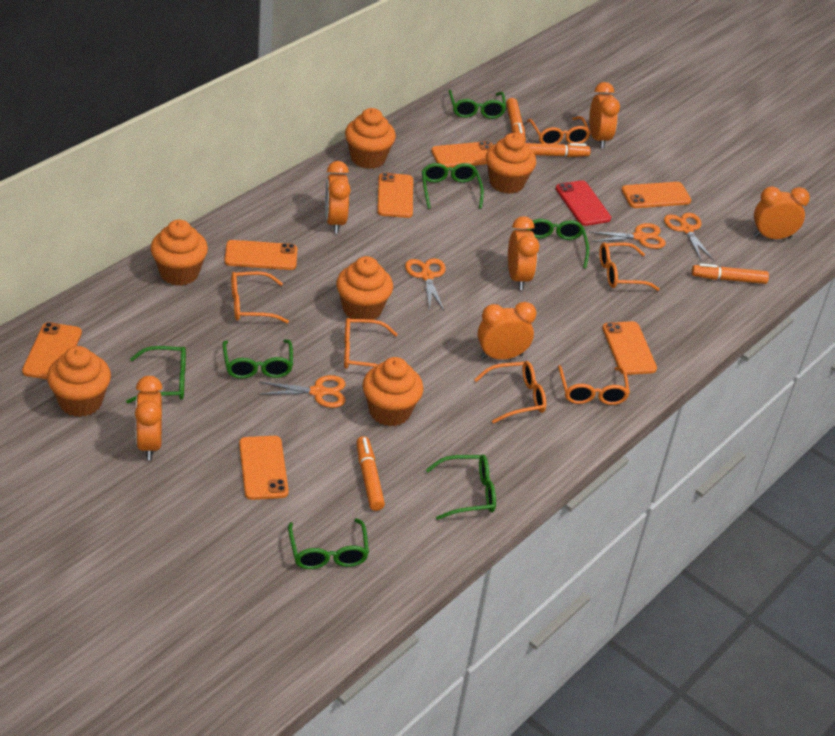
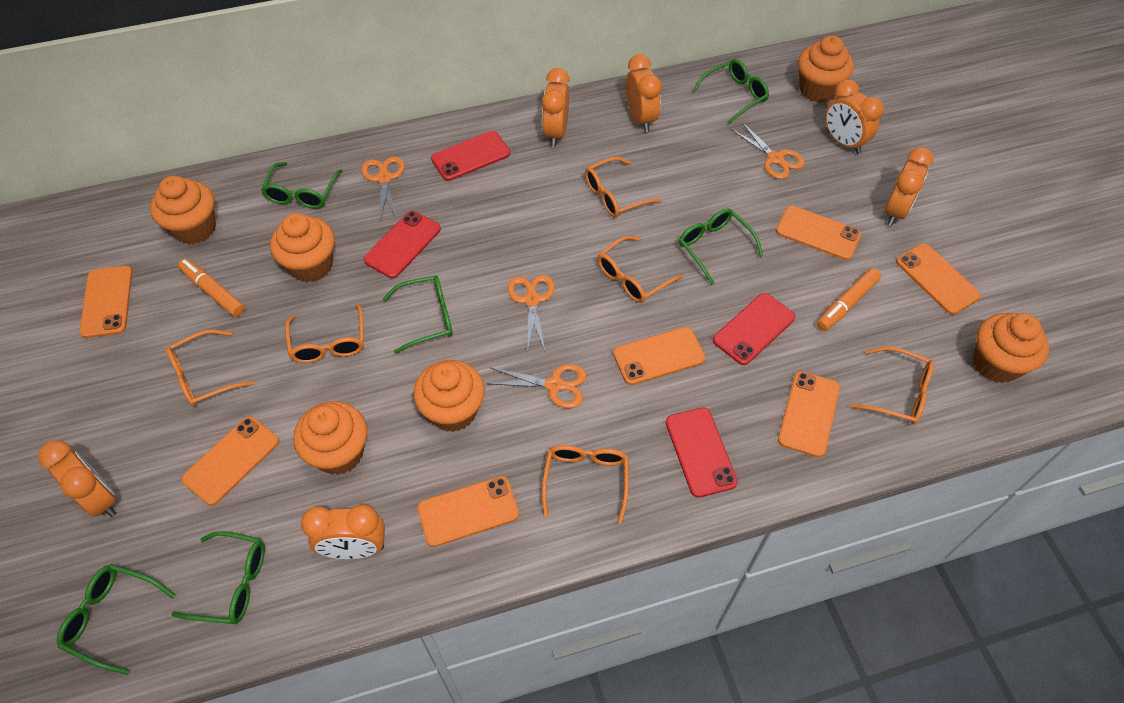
green glasses: [126,346,186,403] [223,339,293,379] [288,518,369,569] [422,163,484,209] [426,455,496,520] [449,90,506,119] [526,219,589,269] = 7 -> [57,564,176,675] [171,531,265,624] [261,162,342,209] [382,276,453,354] [679,208,763,285] [692,59,769,124] = 6
orange marker: [357,436,385,511] [506,98,526,142] [527,143,591,157] [692,263,769,284] = 4 -> [178,259,245,317] [817,268,881,331] = 2
red phone: [556,180,611,226] = 1 -> [364,211,441,278] [431,131,510,181] [666,408,738,498] [713,293,795,365] = 4

